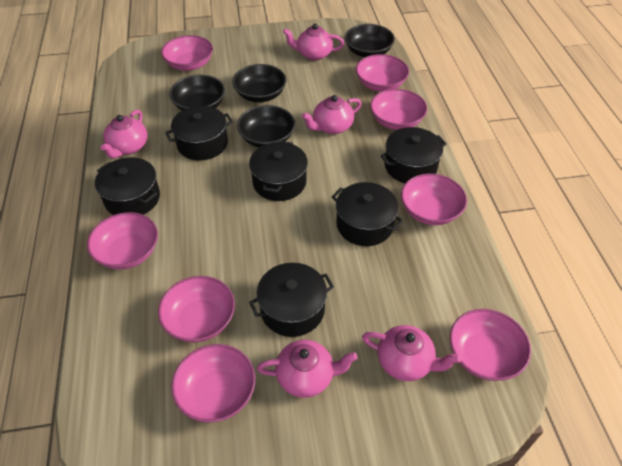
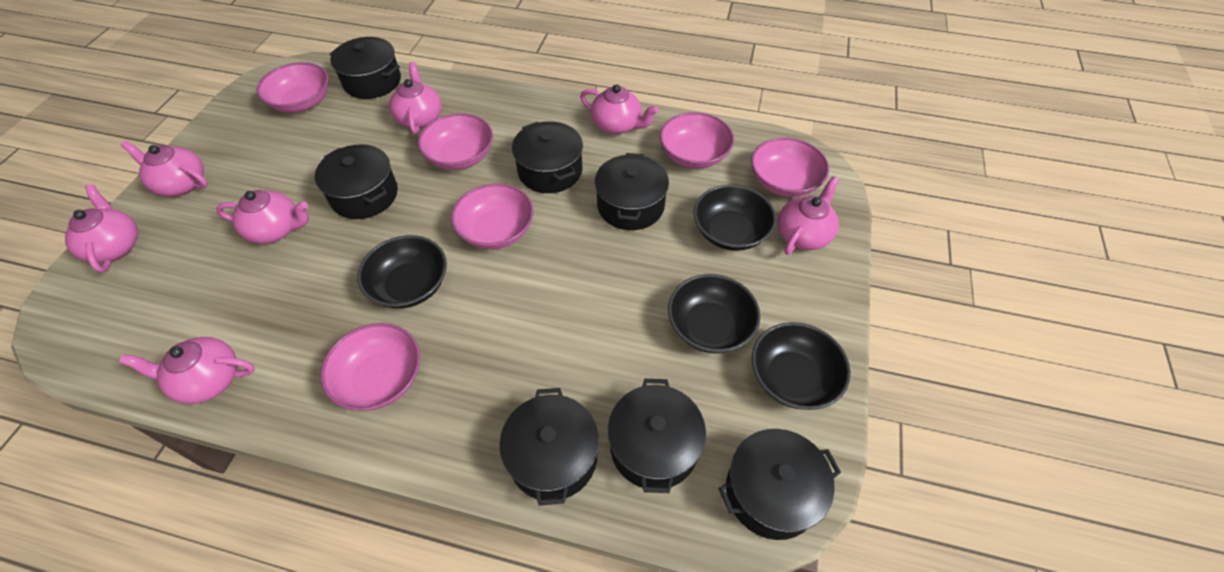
black pot: [95,157,160,215] [165,106,233,161] [249,141,308,201] [249,263,334,337] [331,182,403,246] [380,127,447,183] = 6 -> [315,144,398,219] [330,37,401,99] [499,388,599,506] [512,121,583,193] [595,153,669,230] [608,379,706,493] [719,429,841,540] = 7
pink bowl: [87,212,158,269] [158,276,235,343] [161,35,213,71] [171,344,255,423] [356,54,409,92] [370,89,427,130] [401,174,467,225] [450,309,531,381] = 8 -> [257,62,329,113] [320,323,421,411] [418,113,493,170] [451,183,534,249] [660,112,734,169] [751,137,829,197] = 6
pink teapot: [101,110,148,158] [257,340,357,398] [283,24,344,60] [302,95,362,134] [362,325,461,381] = 5 -> [65,184,138,273] [119,337,255,404] [120,141,208,196] [216,190,309,244] [389,62,442,135] [580,84,658,134] [778,176,839,255] = 7

